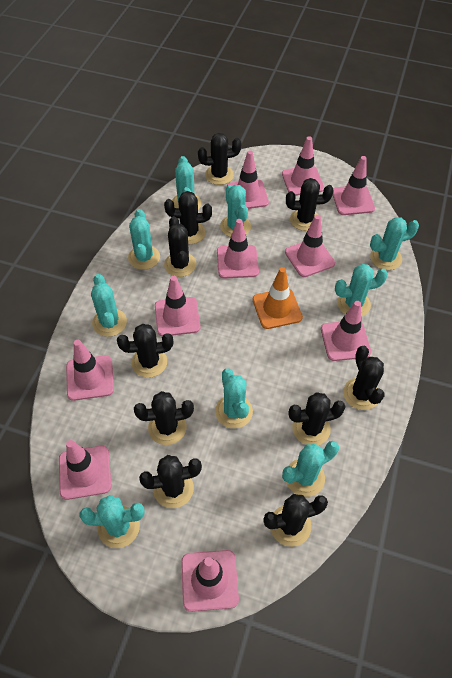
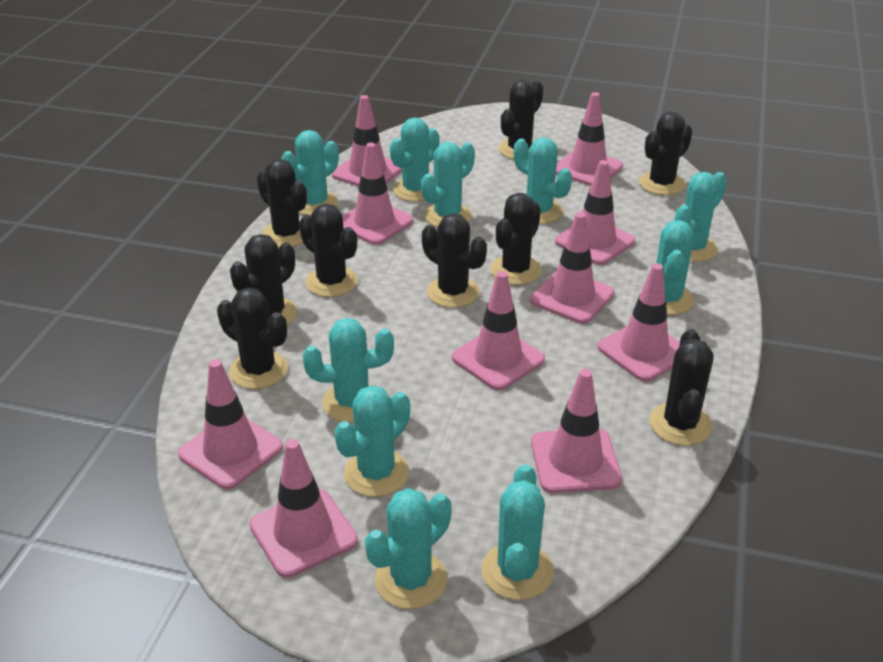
black cactus: [117,324,173,378] [134,391,194,445] [139,455,202,508] [164,191,212,244] [164,216,196,277] [198,133,241,185] [263,494,328,547] [286,178,334,231] [289,392,346,445] [343,346,385,410] = 10 -> [217,287,288,389] [230,234,297,325] [257,159,307,247] [299,204,358,297] [422,213,487,308] [490,193,542,285] [498,80,543,159] [639,112,692,195] [649,329,714,445] = 9
orange traffic cone: [253,267,303,329] = 1 -> none = 0
turquoise cactus: [79,495,144,548] [91,274,127,337] [128,209,160,270] [172,156,201,210] [215,368,253,428] [220,185,251,237] [282,441,339,497] [335,264,388,317] [370,217,419,270] = 9 -> [281,130,339,215] [303,318,394,423] [334,385,410,497] [365,488,452,609] [390,117,439,202] [421,142,475,227] [482,464,554,600] [514,137,572,224] [640,220,694,315] [674,172,727,262] = 10

